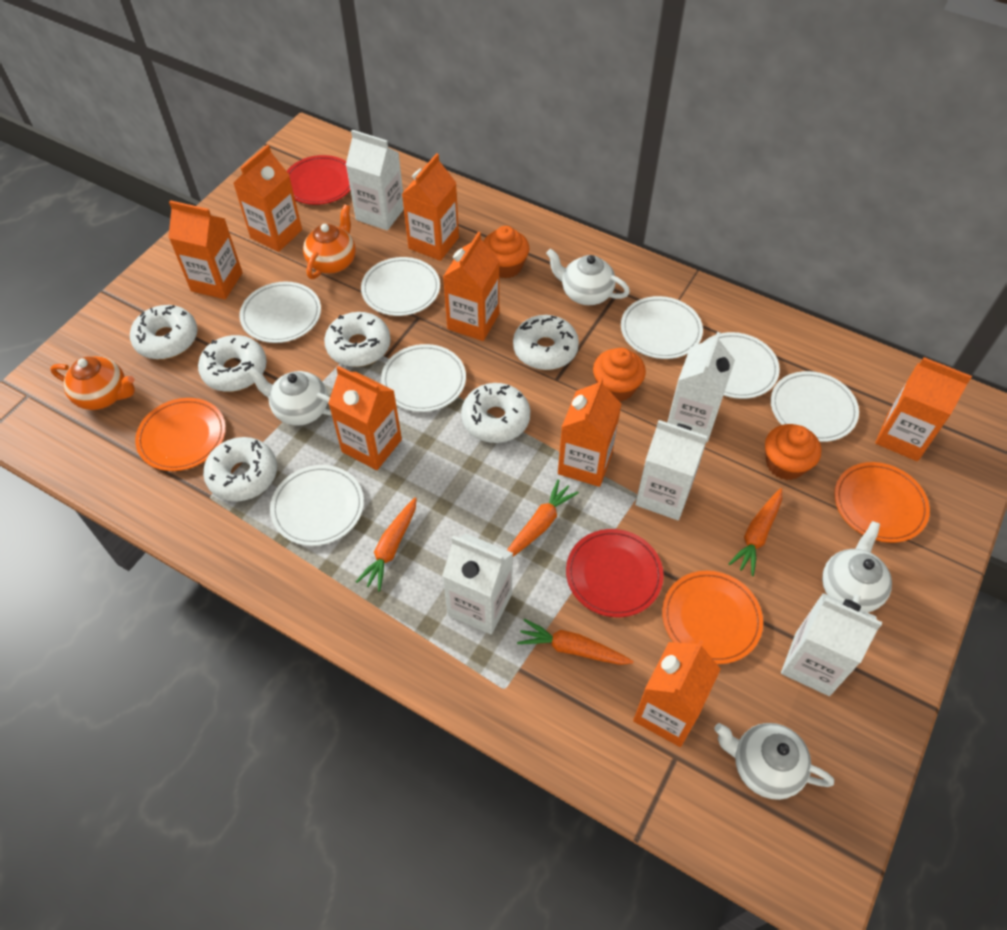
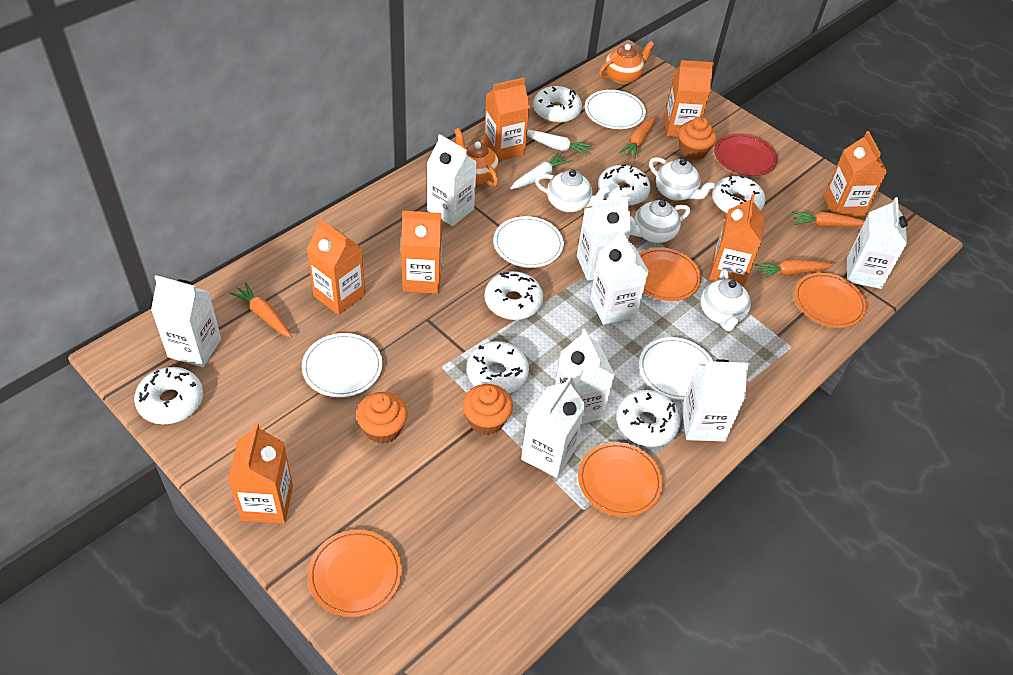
orange carton: [168,200,243,299] [233,145,302,252] [328,366,402,470] [402,153,459,261] [443,232,500,341] [558,376,621,487] [633,640,721,747] [875,357,972,461] = 8 -> [228,423,293,524] [306,218,365,315] [401,211,442,294] [484,78,530,161] [664,60,714,137] [709,194,765,287] [824,131,887,218] = 7
orange plate: [135,398,226,471] [662,571,763,664] [834,462,930,543] = 3 -> [308,530,402,617] [578,442,663,517] [639,248,701,301] [794,273,867,328] = 4
red plate: [287,155,351,205] [566,529,664,617] = 2 -> [714,133,778,176] = 1
white carrot: none = 0 -> [510,152,571,189] [527,130,592,156] = 2
white carton: [346,130,404,230] [442,534,513,634] [635,420,707,520] [667,332,735,442] [781,593,882,696] = 5 -> [151,275,221,367] [427,134,477,226] [521,377,586,478] [555,329,615,424] [577,197,631,281] [590,229,649,325] [682,359,750,441] [847,197,908,289] = 8
white donut: [130,305,198,359] [198,335,267,392] [203,437,277,502] [324,312,391,367] [461,383,530,443] [513,315,579,370] = 6 -> [134,367,203,424] [467,341,529,394] [484,271,543,320] [533,86,582,123] [598,164,651,206] [616,390,681,447] [712,175,765,214] = 7
white plate: [239,282,321,343] [270,465,364,546] [361,257,440,316] [381,344,466,412] [621,296,703,359] [704,332,780,399] [771,371,859,442] = 7 -> [302,333,382,397] [493,216,564,268] [585,90,646,129] [639,337,713,400] = 4

